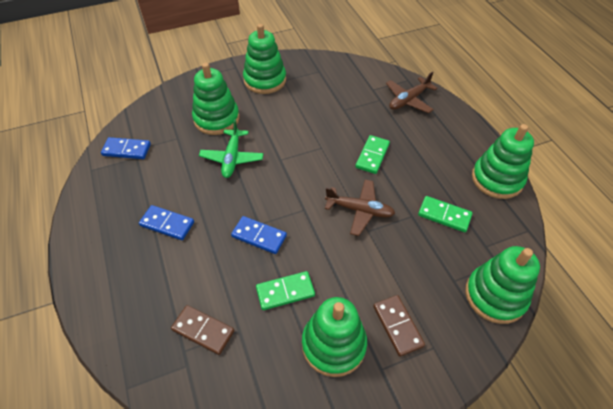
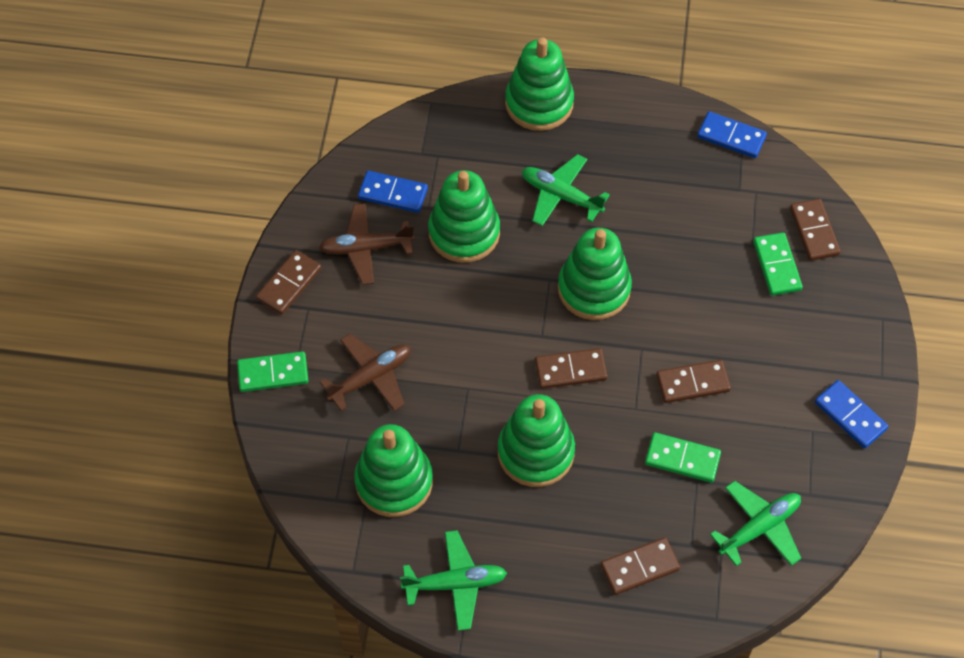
brown domino: [171,305,234,355] [373,295,425,357] = 2 -> [256,250,322,315] [535,348,608,389] [600,537,680,595] [656,360,731,403] [790,199,841,261] = 5
green plane: [199,119,264,178] = 1 -> [400,530,507,631] [522,154,610,226] [710,481,801,566] = 3

